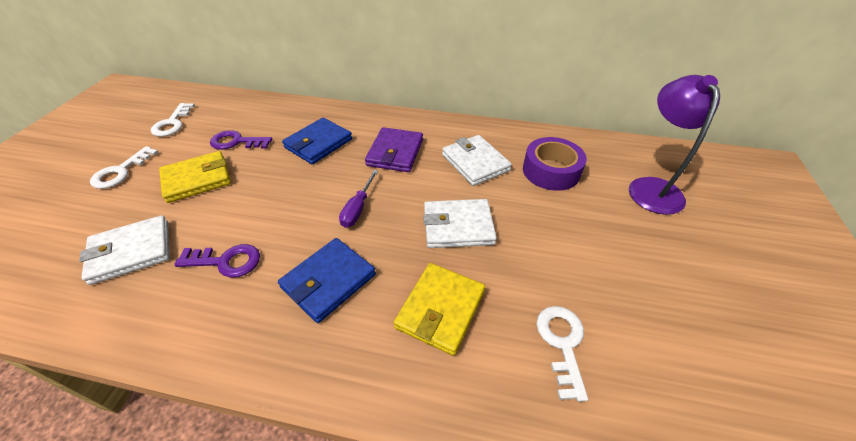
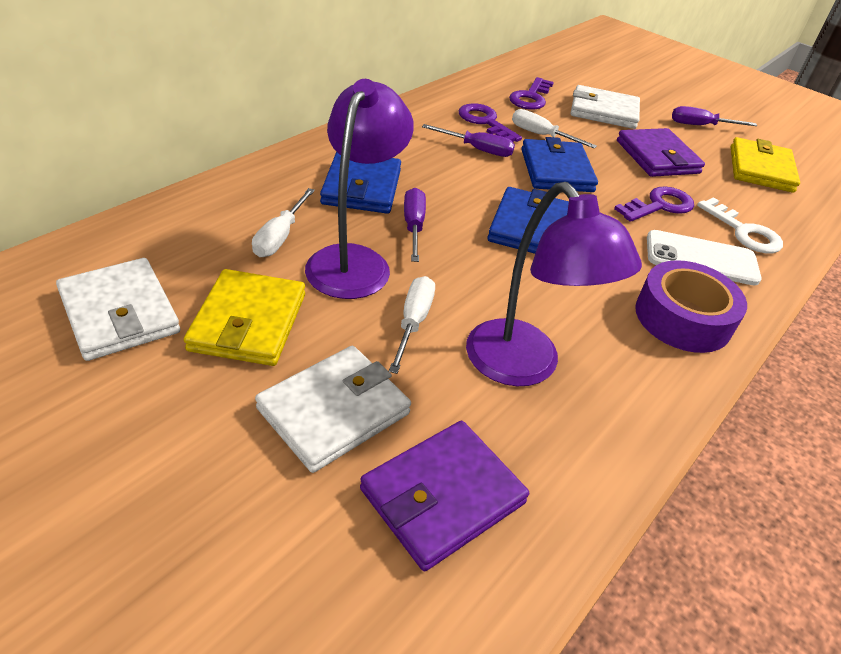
blue wallet: [278,238,376,323] [282,118,352,164] = 2 -> [320,151,401,214] [487,187,569,254] [521,137,598,192] = 3
purple key: [174,244,260,278] [210,130,272,150] = 2 -> [459,103,522,142] [509,77,554,110] [614,186,694,222] = 3
purple lamp: [629,75,720,215] = 1 -> [305,79,414,299] [466,182,642,386] = 2
purple screwdriver: [339,170,378,228] = 1 -> [404,188,426,262] [422,124,515,157] [672,106,757,126] = 3
purple wallet: [365,127,423,172] = 1 -> [360,421,529,571] [617,128,705,177] = 2
white key: [90,146,159,189] [151,103,195,137] [536,306,588,402] = 3 -> [697,197,783,253] = 1
white phone: none = 0 -> [647,230,762,285] = 1
white screwdriver: none = 0 -> [252,188,315,257] [389,276,435,374] [512,109,597,149] = 3

